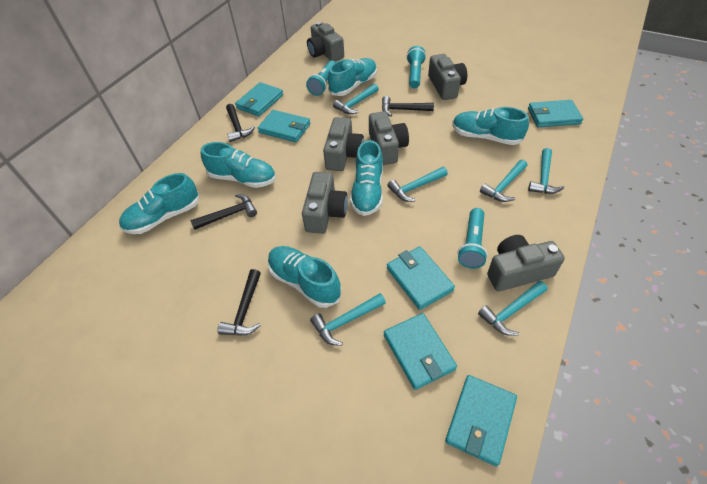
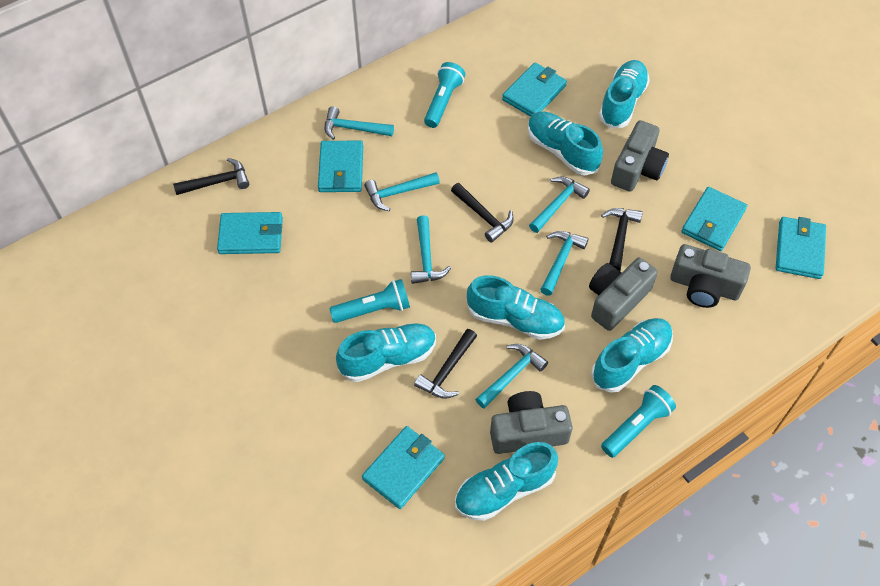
grey camera: [302,172,348,234] [307,22,344,61] [323,117,364,171] [369,111,409,165] [428,54,467,100] [487,235,565,291] = 6 -> [490,391,573,454] [589,258,658,331] [611,120,669,192] [670,244,751,308] = 4

